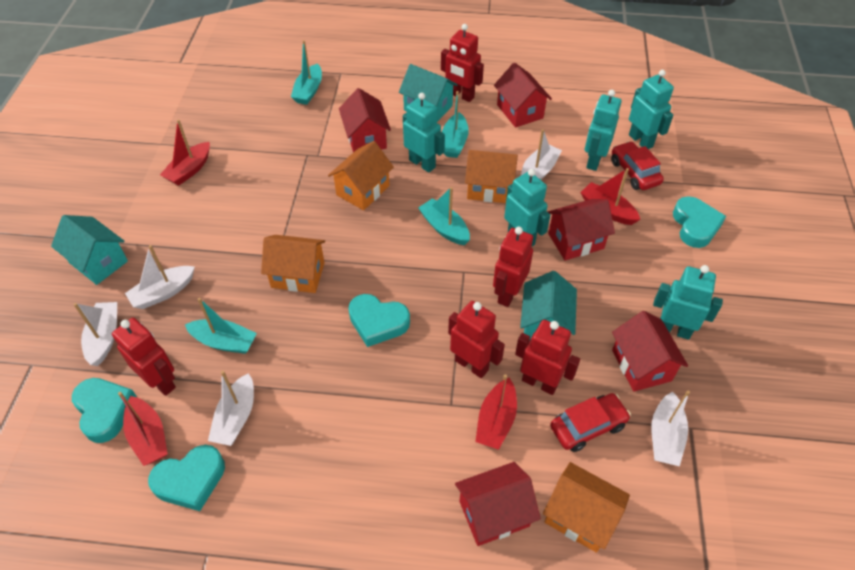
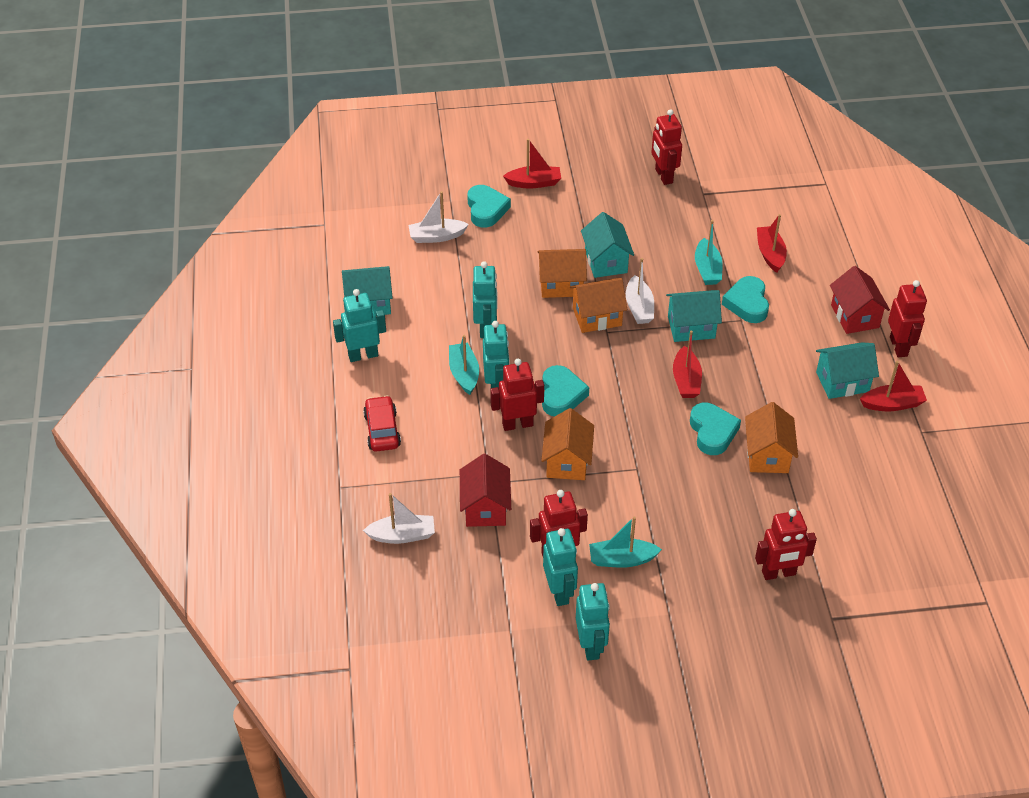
red car: [550,393,631,452] [611,141,664,190] = 2 -> [363,395,401,452] = 1
red house: [339,88,391,152] [455,462,541,546] [494,63,552,128] [548,199,615,261] [612,311,688,392] = 5 -> [460,454,511,527] [830,266,890,334] = 2
turquoise boat: [185,298,257,354] [291,40,322,105] [418,187,470,245] [442,91,469,158] = 4 -> [449,335,479,395] [589,516,662,568] [695,220,723,285] = 3
turquoise house: [51,215,128,285] [399,64,458,123] [520,271,577,341] = 3 -> [342,266,393,315] [581,212,634,278] [666,290,722,342] [816,342,879,399] = 4
white boat: [74,302,117,366] [125,245,195,309] [208,371,254,446] [521,129,562,180] [651,390,690,467] = 5 -> [363,493,435,544] [408,191,469,243] [626,258,654,324] = 3

